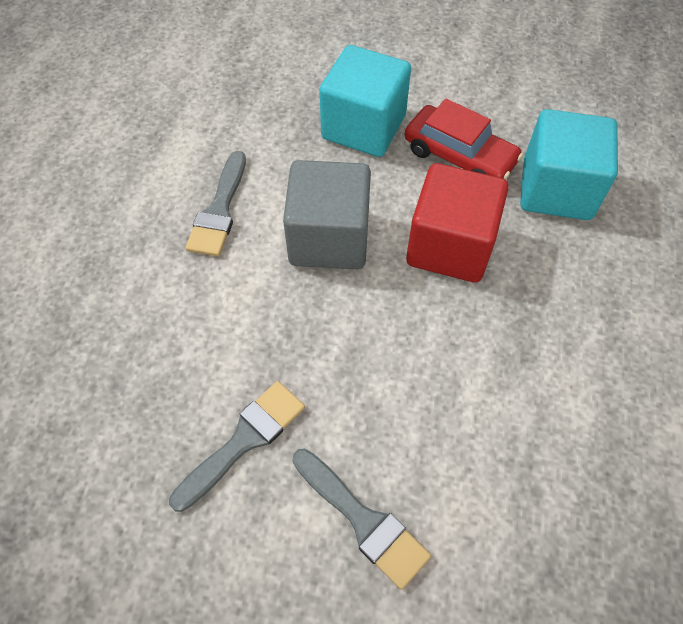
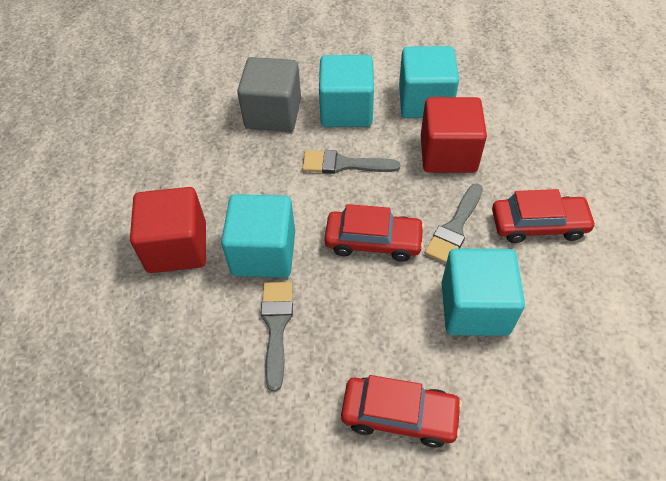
red car: [405,99,523,179] = 1 -> [325,204,425,262] [341,375,462,448] [492,189,596,243] = 3
red cube: [406,163,509,283] = 1 -> [130,187,206,273] [421,97,487,173] = 2
turquoise cube: [319,45,411,157] [520,109,618,220] = 2 -> [221,194,295,278] [319,55,374,127] [399,46,459,118] [441,249,525,336] = 4

